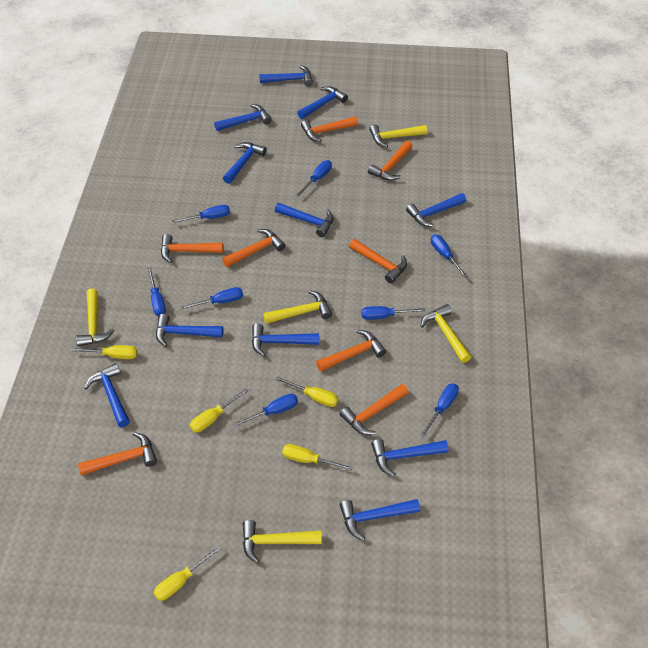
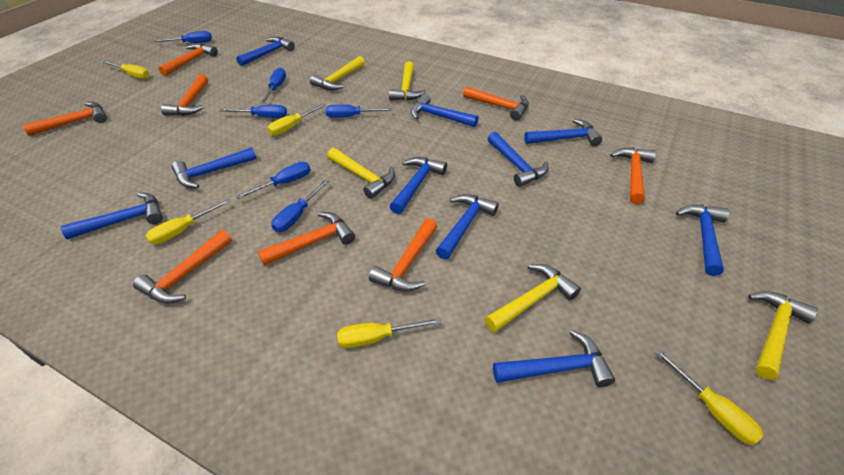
blue hammer: [84,363,130,427] [156,314,223,347] [214,104,272,131] [223,142,267,184] [252,323,319,357] [259,65,313,86] [275,203,334,237] [297,86,348,119] [340,499,420,541] [371,439,448,477] [406,193,466,227] = 11 -> [61,192,163,240] [172,147,257,188] [236,37,295,66] [389,157,447,214] [411,94,479,127] [436,194,499,260] [488,132,548,187] [493,330,615,387] [524,119,602,146] [676,205,729,276] = 10
blue screwdriver: [147,268,166,316] [172,205,230,223] [181,287,243,310] [233,394,298,427] [296,160,332,196] [361,306,425,320] [420,383,459,437] [431,234,468,278] = 8 -> [154,31,212,43] [220,105,287,118] [236,162,311,199] [261,68,286,103] [271,179,329,232] [326,105,393,118] = 6

